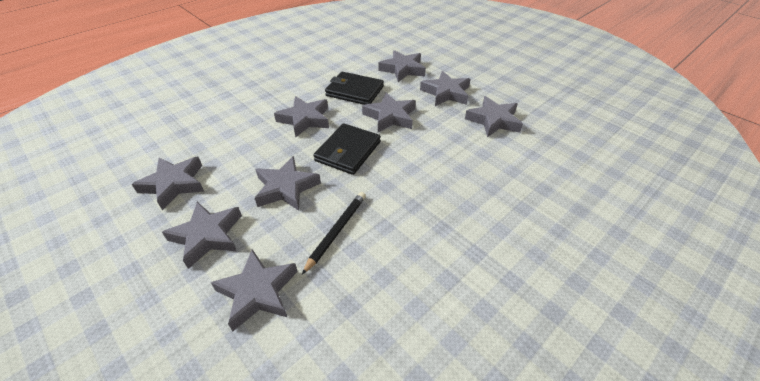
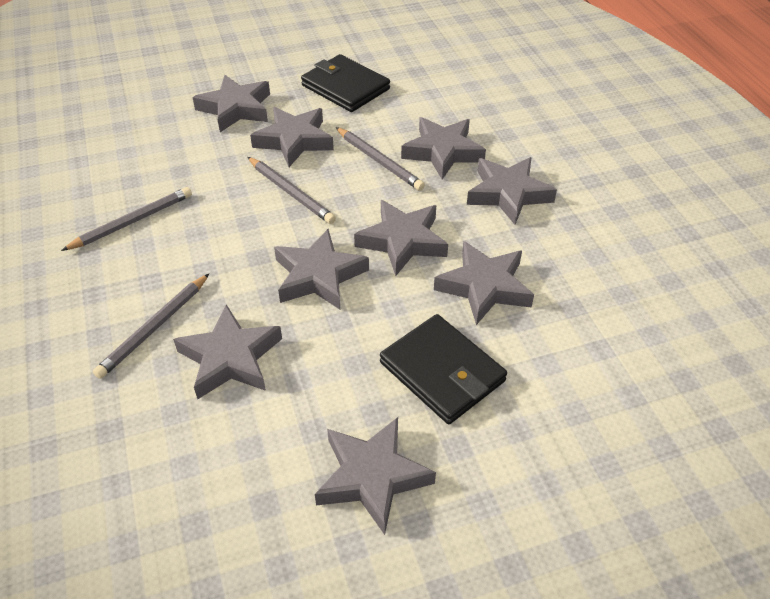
black pencil: [302,192,366,275] = 1 -> none = 0
grey pencil: none = 0 -> [61,187,192,251] [93,273,210,379] [248,157,336,224] [336,127,425,191] = 4

